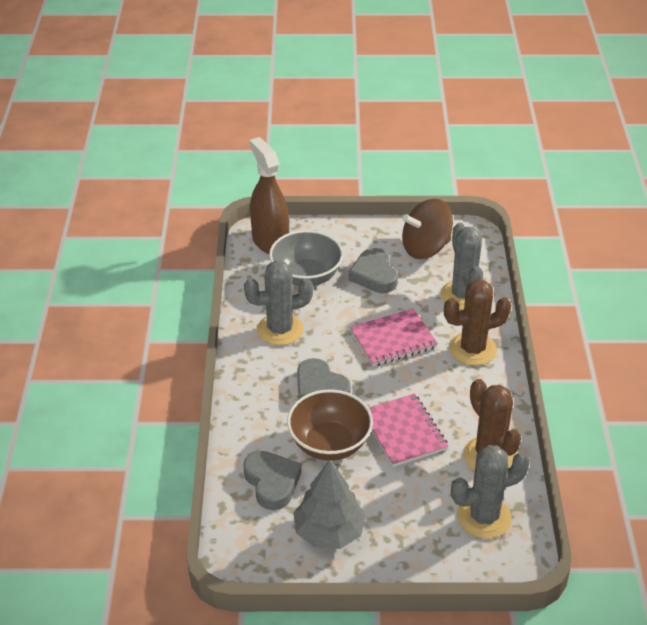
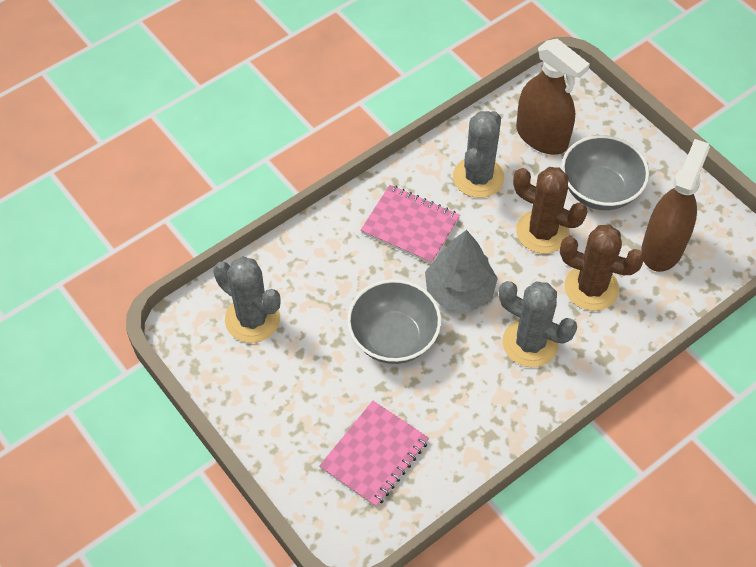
brown bowl: [287,389,373,461] = 1 -> none = 0
brown spinning top: [402,199,453,259] = 1 -> none = 0
brown spray bottle: [249,137,289,254] = 1 -> [516,39,590,155] [641,139,710,272] = 2
grey bowl: [269,230,343,286] = 1 -> [347,279,441,364] [561,135,649,210] = 2
grey heart: [243,451,302,510] [297,358,351,400] [349,248,398,293] = 3 -> none = 0

